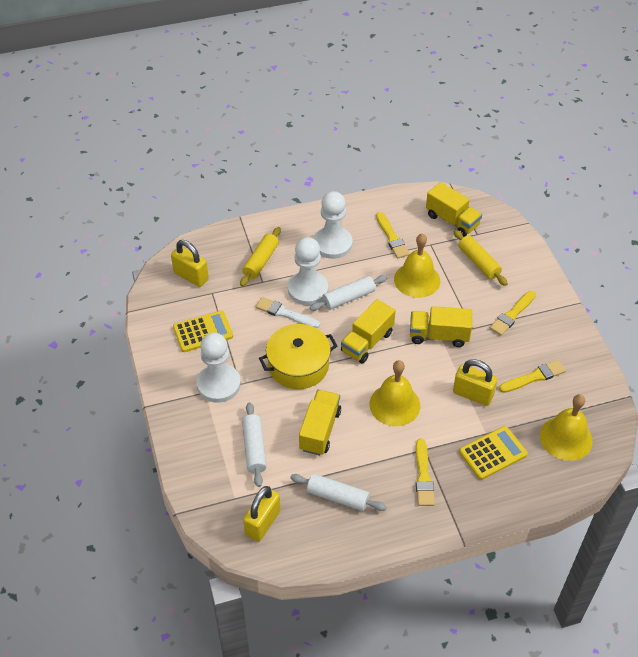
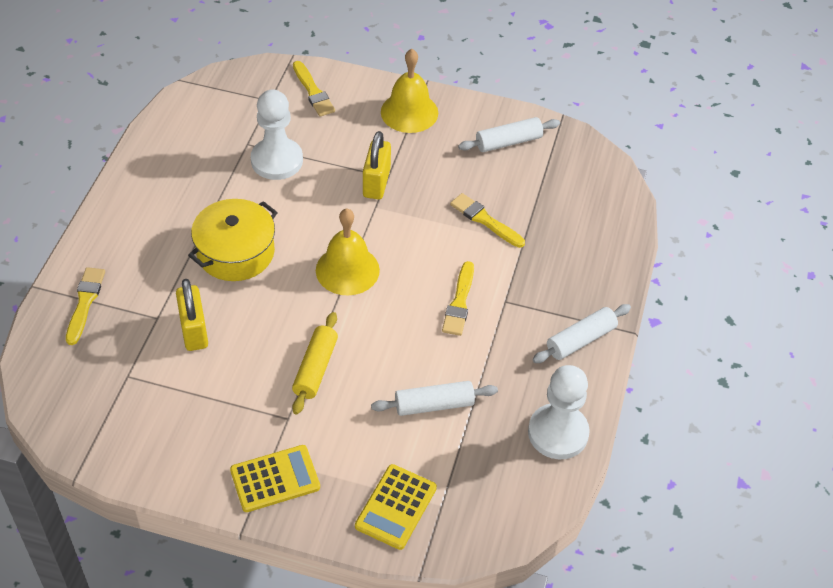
white brush: [256,297,320,328] = 1 -> none = 0
white pawn: [197,333,241,403] [288,237,328,305] [314,191,352,259] = 3 -> [251,90,303,180] [528,365,590,459] = 2
yellow bell: [370,360,420,426] [394,233,440,298] [540,394,593,461] = 3 -> [316,208,380,295] [381,49,438,133] = 2
yellow padlock: [171,240,209,287] [243,486,281,542] [453,359,497,406] = 3 -> [176,279,208,351] [363,131,391,200] = 2
yellow rolling pin: [240,227,281,287] [453,230,508,286] = 2 -> [292,312,338,415] = 1
yellow truck: [299,390,341,456] [341,299,396,364] [410,306,472,347] [426,182,482,237] = 4 -> none = 0

